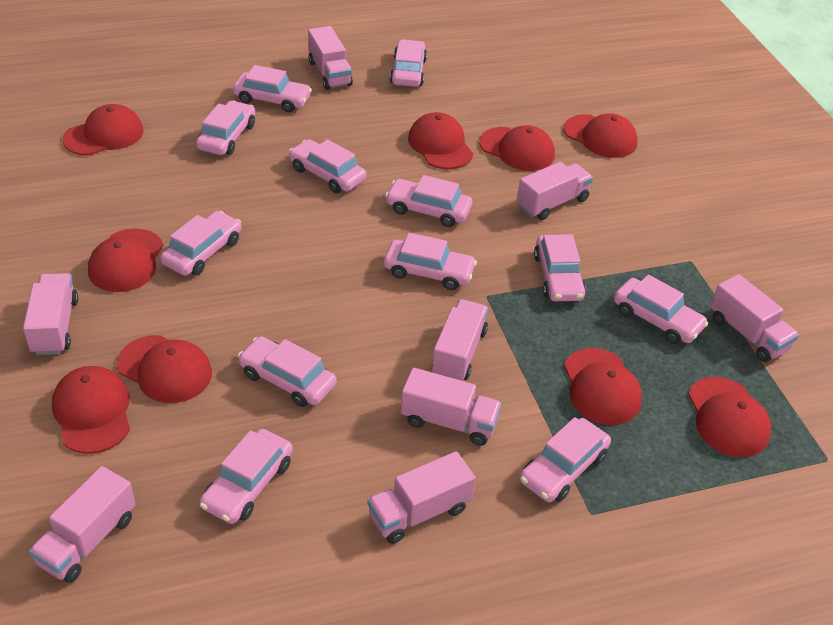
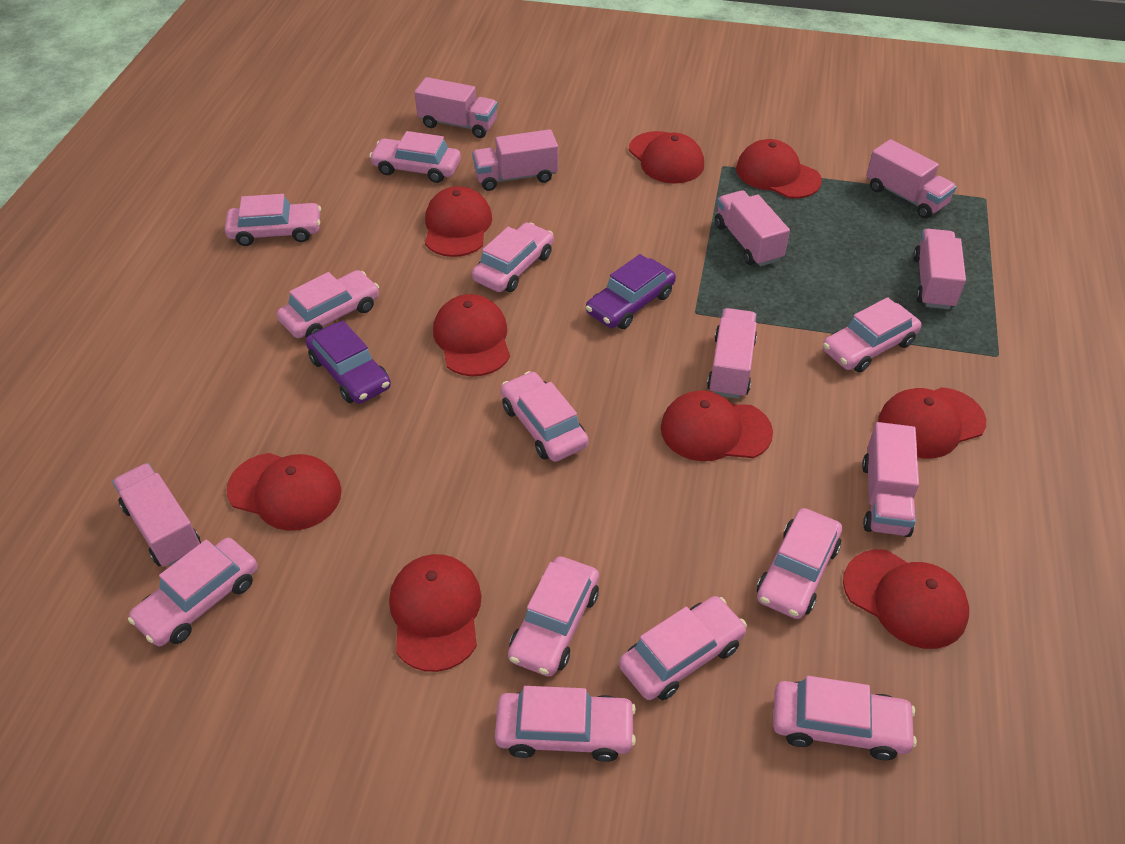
purple car: none = 0 -> [306,321,391,404] [586,254,676,329] = 2

